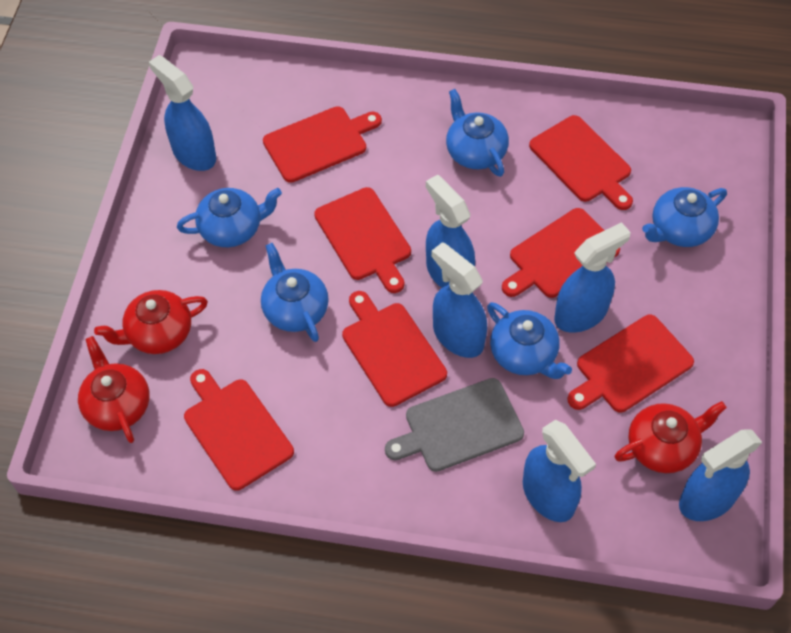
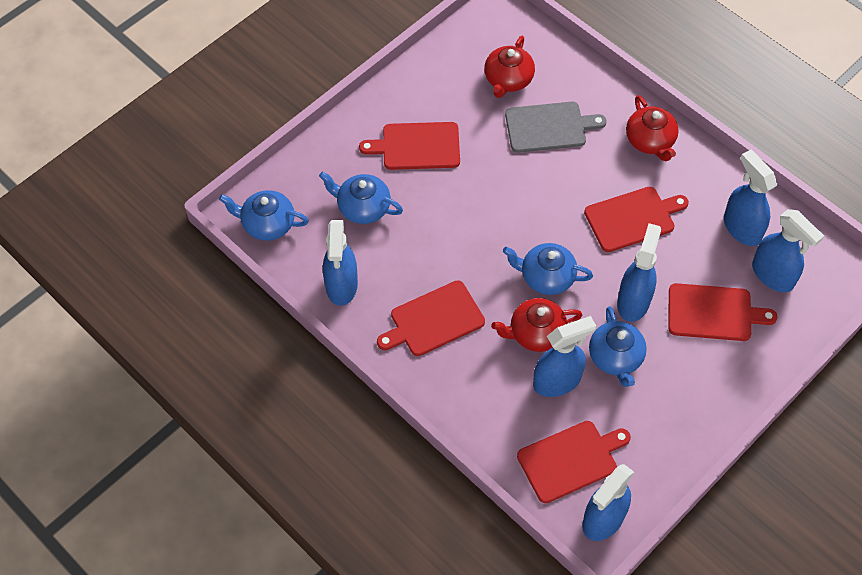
blue teapot: [177,188,282,247] [261,243,329,342] [446,89,509,177] [487,302,572,379] [642,187,727,247] = 5 -> [219,190,309,241] [319,172,403,224] [503,243,593,295] [589,306,647,387] = 4
red cutting board: [184,369,294,491] [263,106,382,183] [314,187,411,293] [342,291,447,407] [502,208,620,298] [529,115,633,210] [567,315,694,412] = 7 -> [359,122,460,170] [377,280,485,356] [517,421,631,503] [584,187,689,252] [668,283,778,341] = 5

